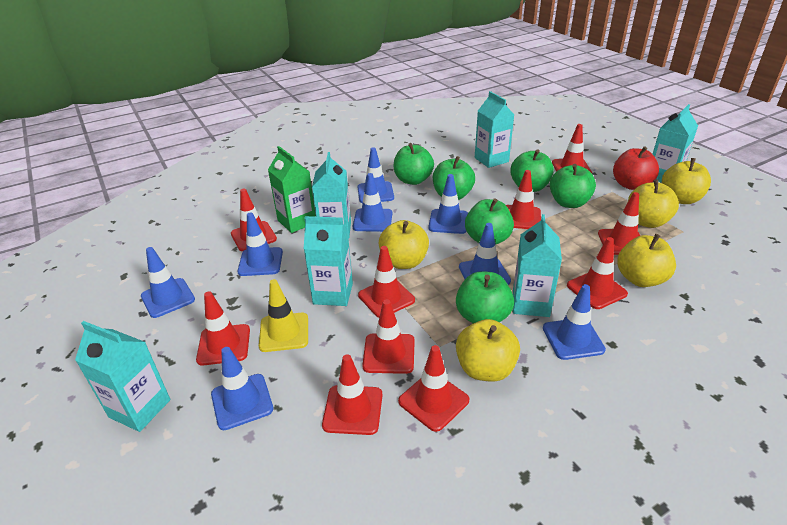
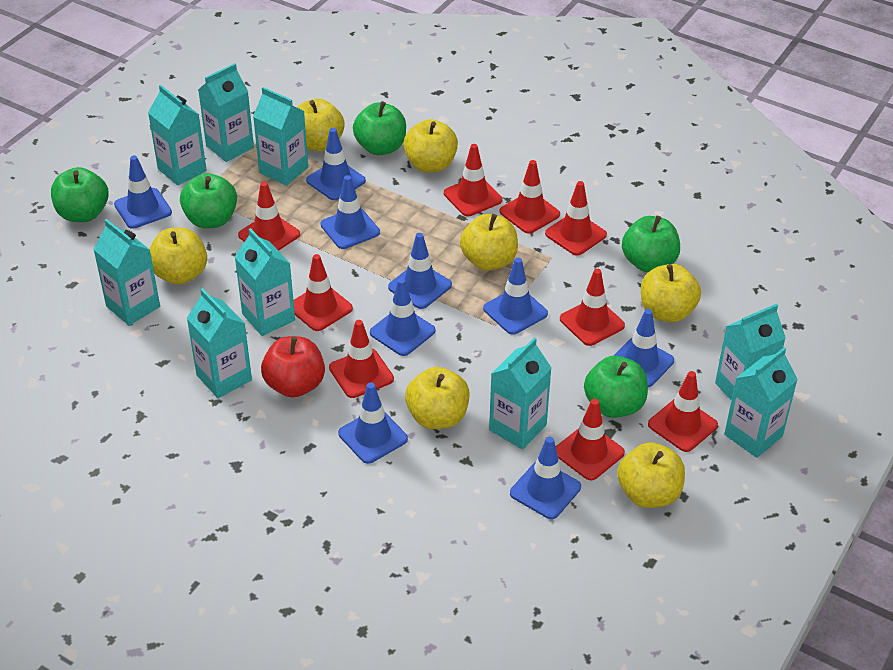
blue traffic cone: [141,247,195,318] [211,347,274,430] [237,212,283,276] [353,173,392,232] [358,147,394,203] [428,174,468,234] [459,223,511,285] [543,284,606,360] = 8 -> [114,155,172,229] [306,128,366,200] [320,175,380,249] [338,382,408,464] [370,278,435,356] [388,233,452,309] [483,258,548,335] [510,437,581,519] [613,309,674,387] = 9
green apple: [393,143,434,185] [433,156,475,200] [456,271,514,323] [465,198,514,244] [510,149,554,192] [550,164,596,208] = 6 -> [51,167,109,222] [180,173,237,228] [353,101,406,155] [584,356,648,418] [622,216,680,272] = 5
green carton: [268,146,316,233] = 1 -> none = 0
red traffic cone: [196,291,250,366] [231,189,277,251] [322,354,383,435] [358,246,415,318] [362,299,415,374] [398,345,469,432] [506,170,541,229] [552,124,592,173] [567,237,628,309] [598,192,640,255] = 10 -> [238,182,300,251] [293,254,353,331] [329,320,394,398] [444,144,502,216] [500,160,560,234] [545,181,607,256] [556,399,625,480] [560,269,625,346] [648,371,718,452] = 9
turquoise carton: [75,321,170,432] [304,216,353,306] [312,152,351,239] [475,91,514,168] [513,214,562,317] [653,104,698,183] = 6 -> [93,219,160,326] [148,85,207,186] [187,288,252,398] [198,63,254,162] [235,228,295,336] [253,87,308,186] [489,338,552,449] [715,304,786,400] [724,347,798,458] = 9
yellow apple: [379,220,429,269] [456,319,520,381] [617,234,676,287] [628,179,679,228] [662,158,711,204] = 5 -> [150,227,207,285] [297,99,345,151] [403,119,458,173] [405,367,470,429] [460,214,518,271] [617,442,685,508] [641,264,701,322] = 7
yellow traffic cone: [259,279,308,352] = 1 -> none = 0

